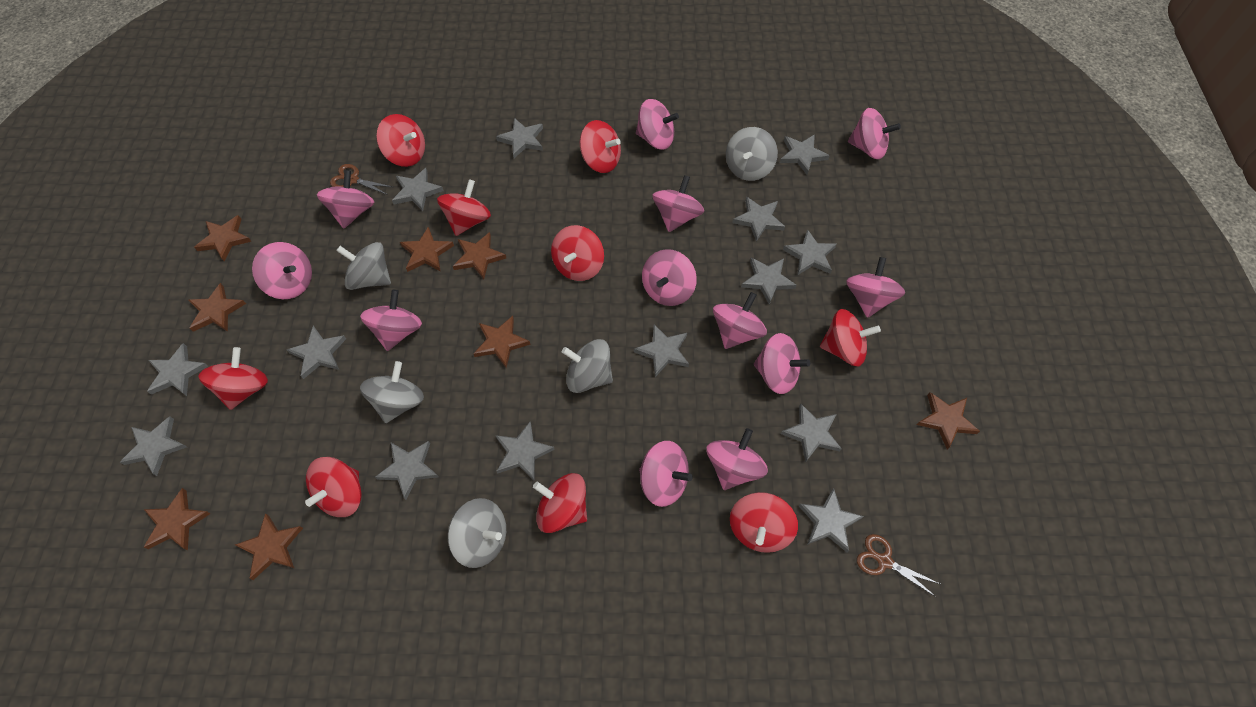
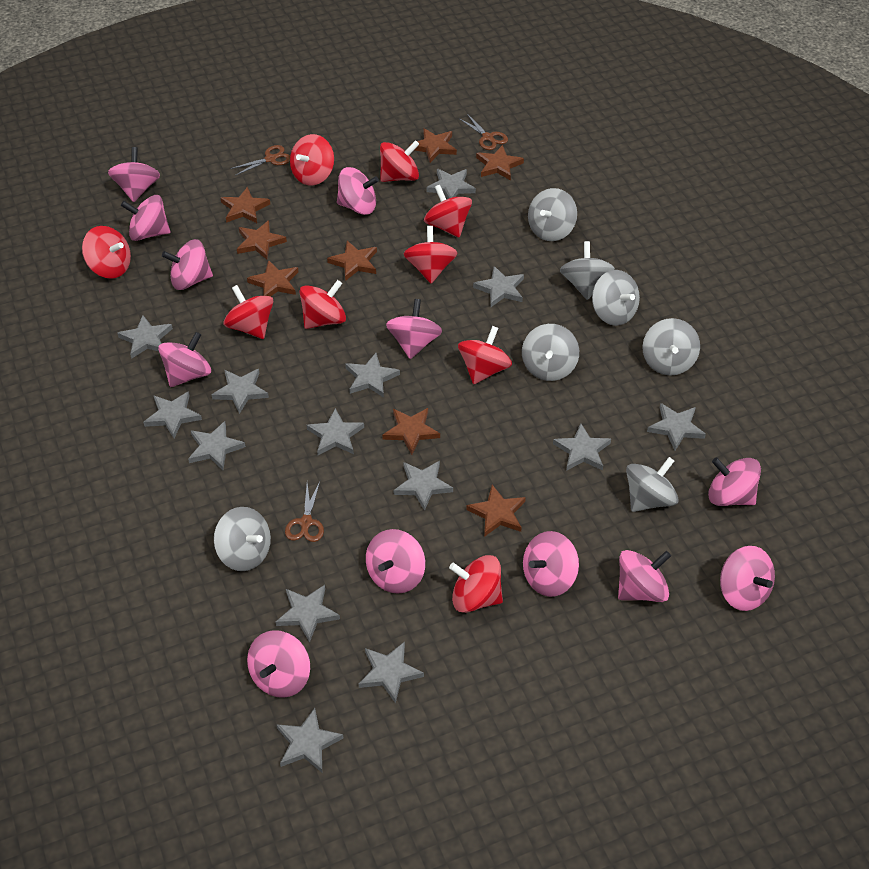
brown scissors: [330,164,392,195] [857,534,940,597] = 2 -> [231,145,290,176] [285,481,324,542] [460,114,508,150] = 3
grey spinning top: [336,242,391,290] [360,361,424,423] [448,498,506,568] [562,339,613,393] [726,127,778,181] = 5 -> [214,507,271,571] [522,324,579,381] [528,188,577,241] [560,241,615,300] [592,270,640,326] [626,457,679,512] [642,318,700,376] = 7

